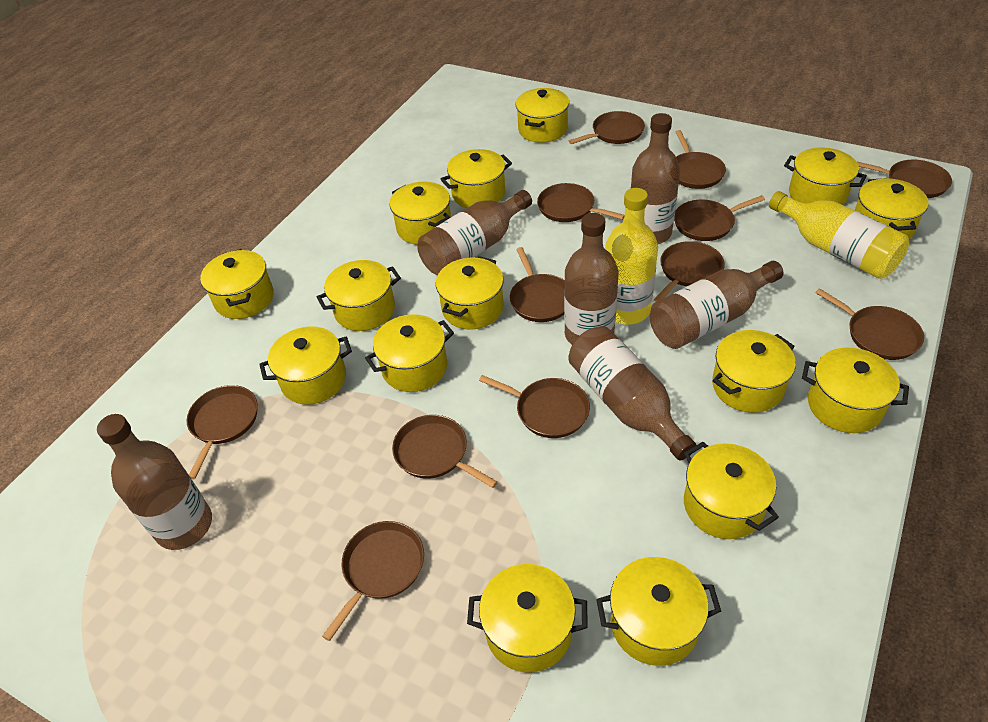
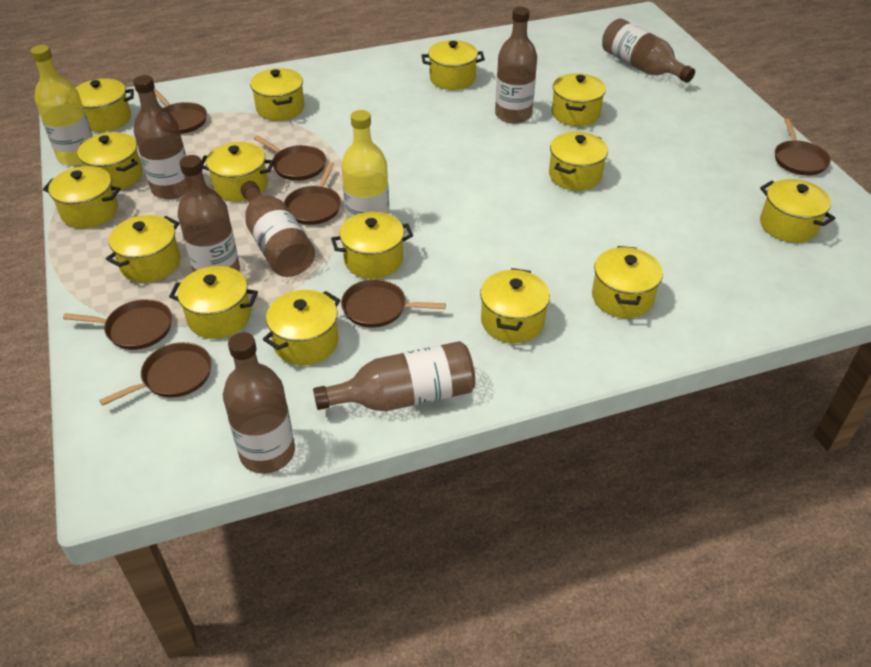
brown bottle: [97,414,212,550] [417,190,532,275] [564,213,619,345] [568,326,696,461] [630,113,680,244] [650,261,783,349] = 6 -> [133,75,187,199] [178,155,240,272] [223,332,295,473] [240,181,315,277] [313,341,475,411] [495,7,537,124] [602,18,695,83] = 7
brown pan: [187,385,258,479] [322,521,424,641] [392,415,498,488] [479,375,590,438] [510,247,565,322] [537,183,624,222] [569,111,645,144] [654,241,725,302] [674,195,765,241] [676,130,726,189] [815,288,924,360] [856,160,952,198] = 12 -> [63,299,172,350] [99,342,212,406] [154,89,207,134] [253,135,326,181] [284,162,341,225] [341,279,446,328] [775,119,831,176] = 7

